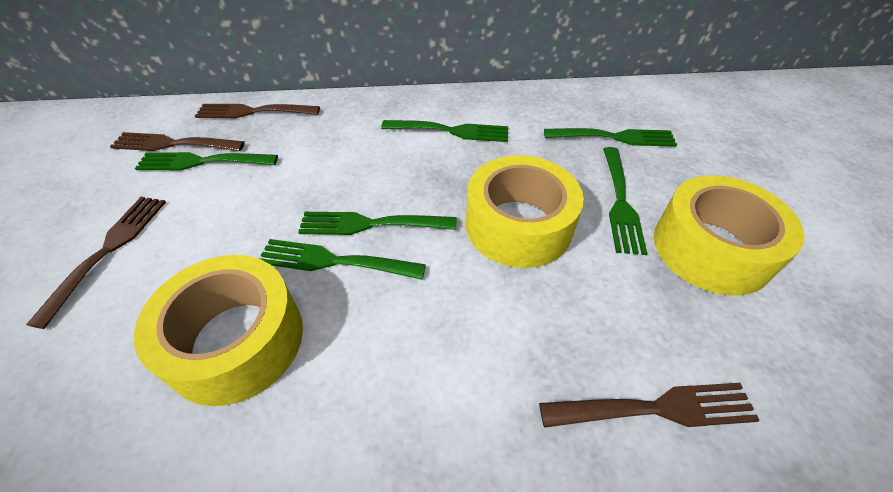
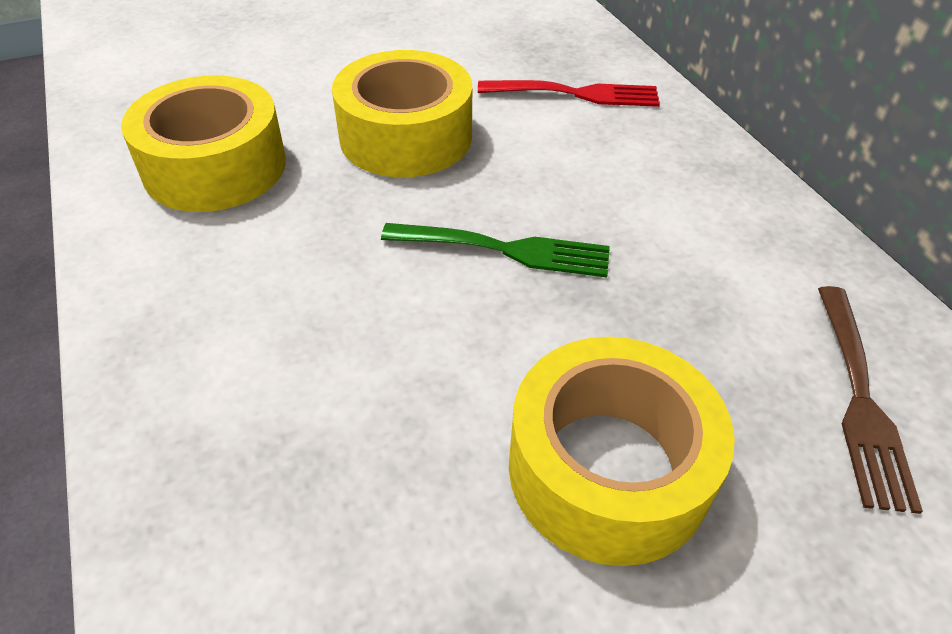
brown fork: [26,197,166,329] [110,132,245,151] [195,104,320,118] [539,383,760,428] = 4 -> [818,286,923,514] = 1
green fork: [135,152,278,170] [259,239,426,280] [298,212,457,235] [381,120,508,142] [544,128,677,147] [603,147,647,255] = 6 -> [381,223,610,278] = 1
red fork: none = 0 -> [478,80,660,107] = 1

